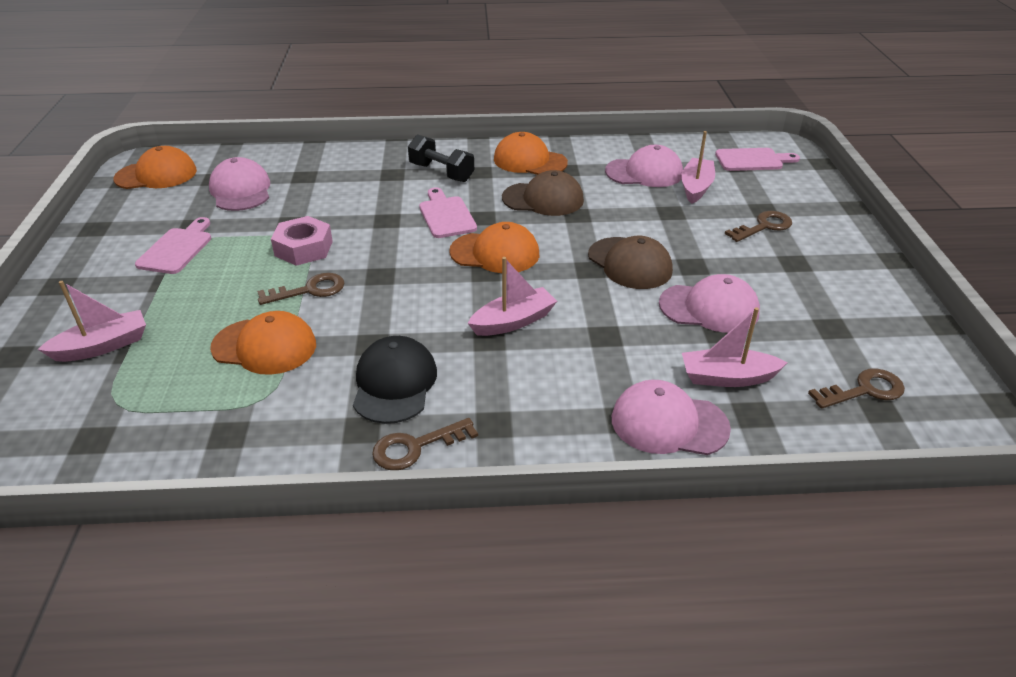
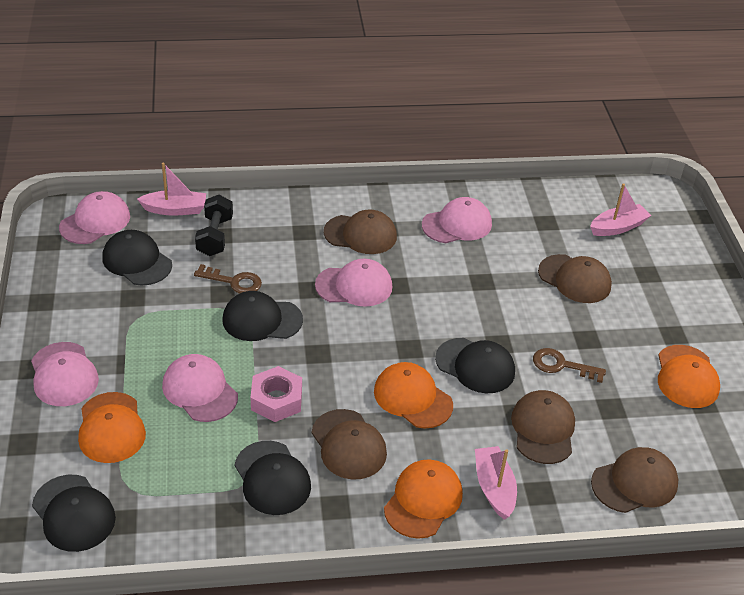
black cap: [353,336,437,424] = 1 -> [32,475,116,552] [102,230,172,286] [223,291,303,341] [235,441,311,515] [435,338,515,393] = 5
brown cap: [502,170,584,216] [588,236,673,289] = 2 -> [312,409,387,480] [324,209,397,254] [511,390,575,464] [538,254,612,303] [591,447,678,513] = 5
brown key: [257,273,345,305] [372,418,478,470] [725,211,792,242] [808,368,905,409] = 4 -> [194,264,262,294] [533,348,606,383] = 2
pink boat: [37,281,146,362] [468,257,557,336] [681,131,715,204] [682,307,788,387] = 4 -> [137,162,206,216] [475,446,517,520] [590,183,651,236] = 3
pink cap: [209,157,270,211] [605,145,683,187] [612,380,731,455] [659,274,760,333] = 4 -> [31,342,99,406] [59,191,130,244] [162,354,238,422] [315,259,392,307] [422,197,492,243] = 5
pink cutting board: [135,217,211,274] [419,188,477,238] [715,148,800,171] = 3 -> none = 0

